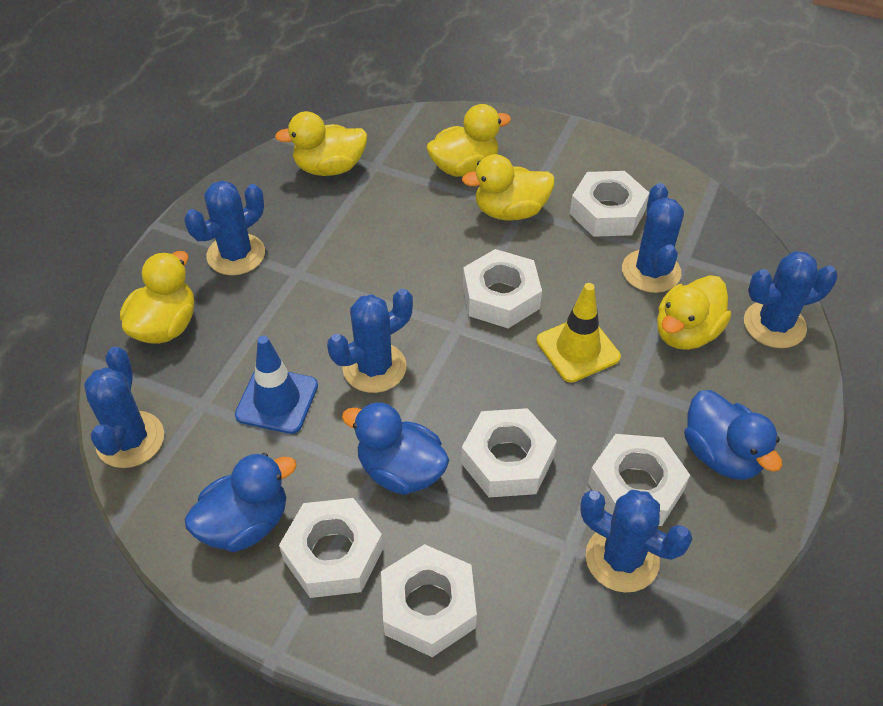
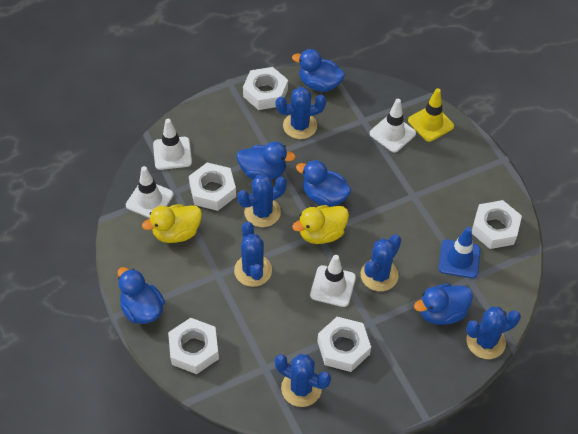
blue duck: [185,453,297,552] [342,402,449,495] [684,390,782,480] = 3 -> [117,267,165,324] [236,142,296,179] [292,49,345,92] [296,160,351,207] [414,283,473,325] = 5
white nut: [279,498,383,598] [381,544,477,657] [461,408,557,497] [463,249,542,328] [570,171,649,237] [588,434,690,526] = 6 -> [168,318,219,374] [189,162,236,211] [243,67,288,110] [317,317,371,372] [472,200,522,249] = 5
white traffic cone: none = 0 -> [126,166,174,218] [153,119,192,170] [310,255,356,307] [370,99,416,152] = 4
yellow duck: [120,251,194,344] [275,111,367,176] [426,104,511,177] [462,154,555,221] [657,275,731,350] = 5 -> [142,204,202,243] [292,205,349,244] = 2

